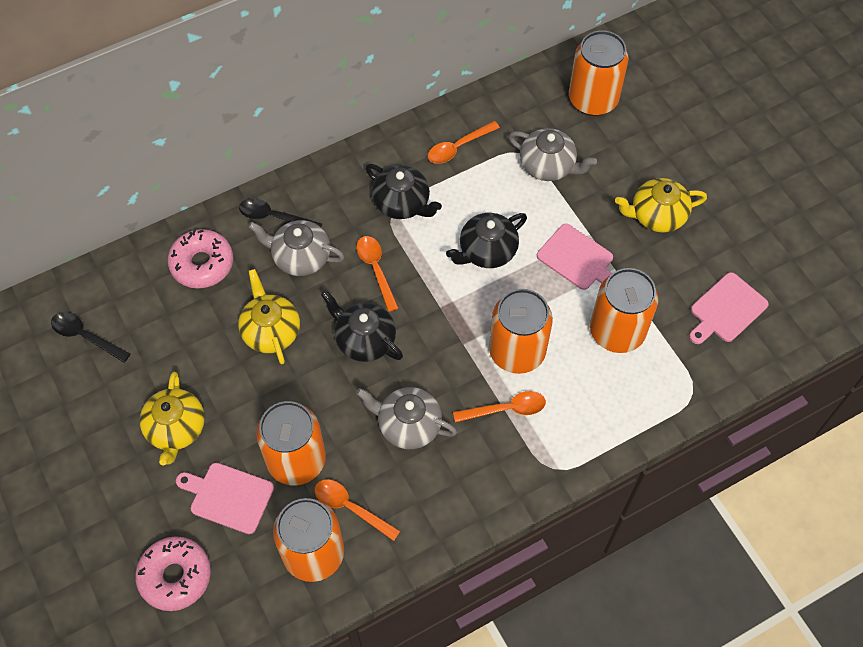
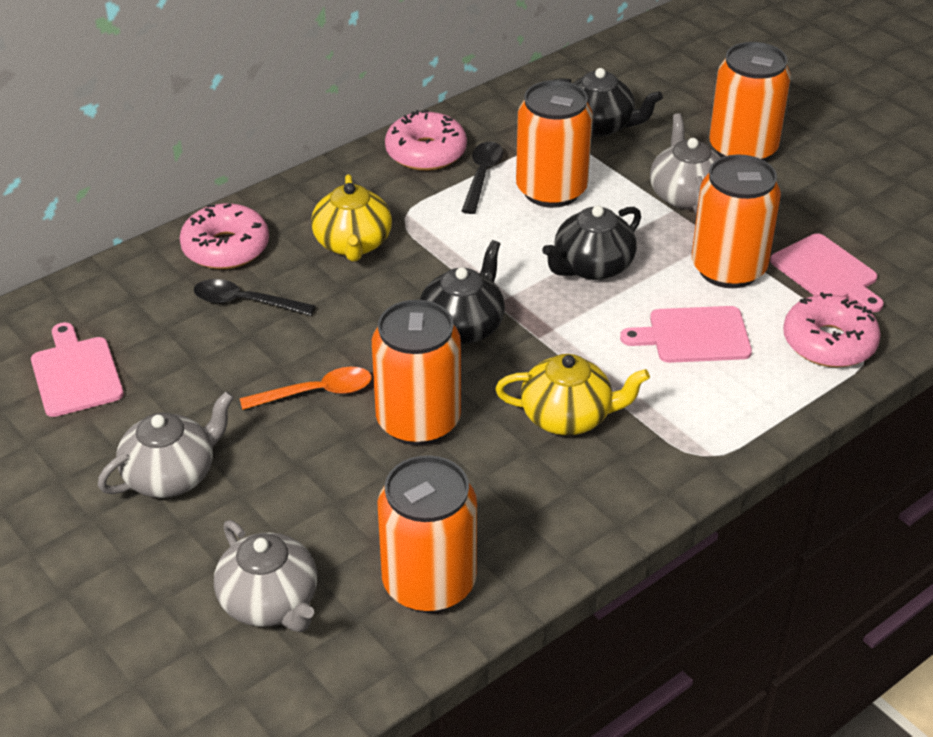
orange spoon: [315,479,400,541] [356,236,399,312] [428,121,500,164] [453,391,546,423] = 4 -> [240,367,371,410] = 1
pink donut: [135,536,211,611] [168,229,233,288] = 2 -> [180,203,269,269] [385,110,467,171] [783,292,881,368] = 3
yellow teapot: [140,372,205,465] [238,269,300,364] [615,178,707,232] = 3 -> [311,174,392,262] [495,354,650,435] = 2

